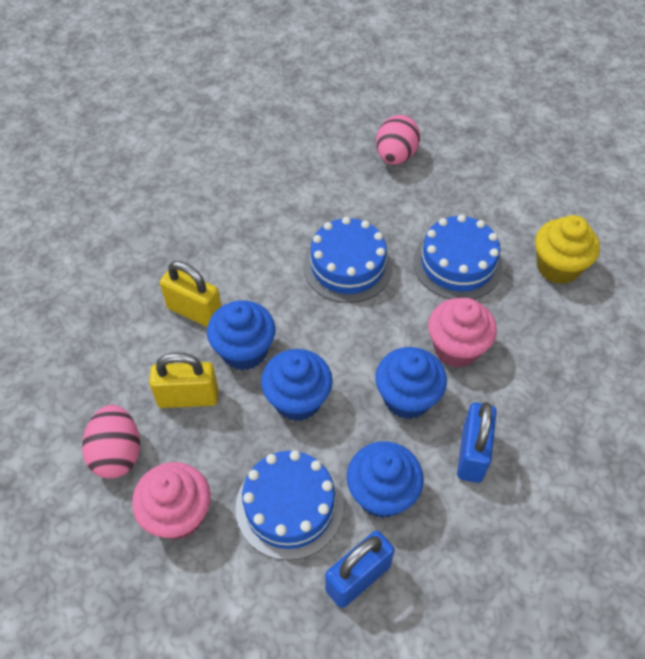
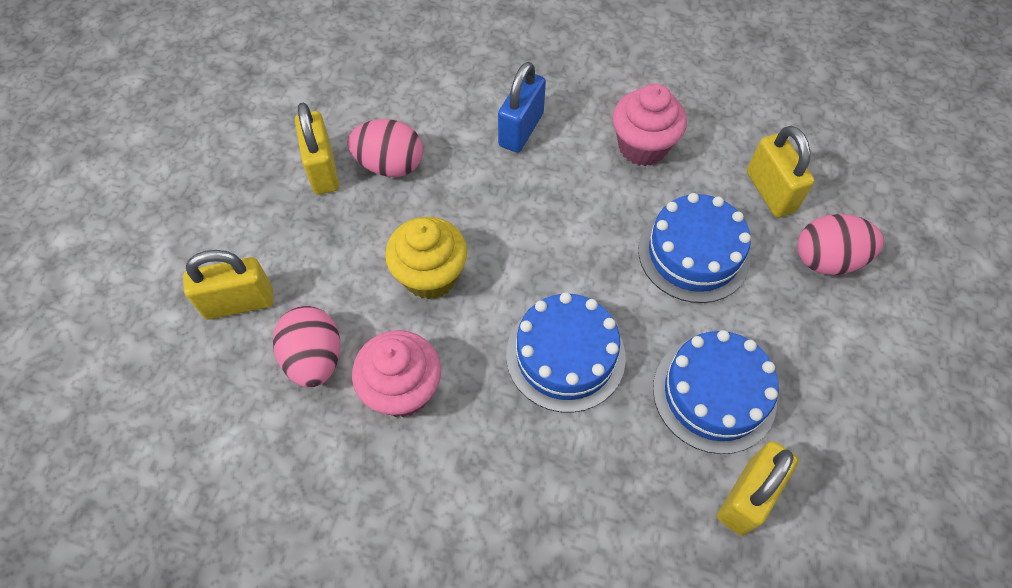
blue cupcake: [207,301,275,370] [261,349,333,421] [347,441,424,518] [375,347,447,419] = 4 -> none = 0
blue padlock: [325,531,395,608] [457,402,497,483] = 2 -> [498,62,546,153] = 1
pink egg: [82,405,140,479] [376,115,420,165] = 2 -> [273,306,340,387] [348,119,423,177] [797,214,884,275] = 3
yellow padlock: [149,352,218,408] [160,261,222,327] = 2 -> [183,250,274,320] [295,103,339,195] [717,441,799,536] [747,126,815,218] = 4

